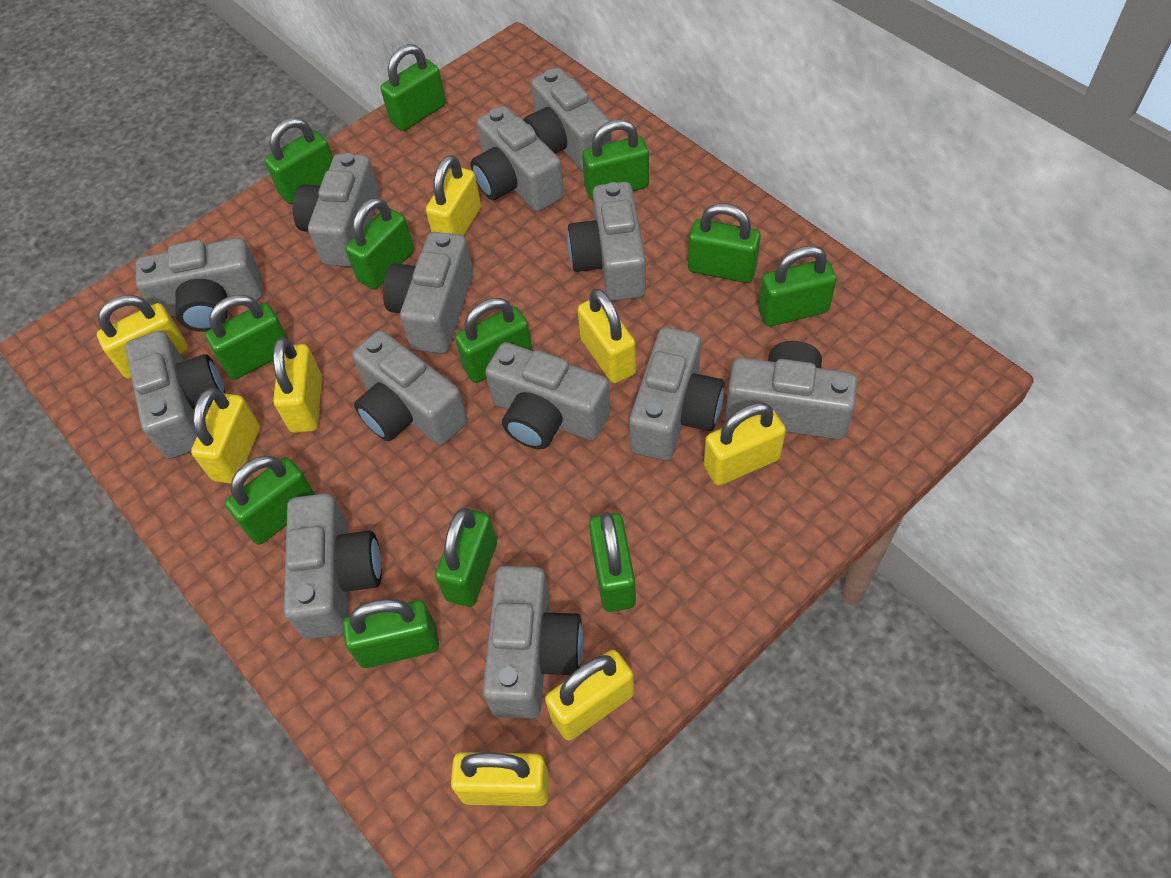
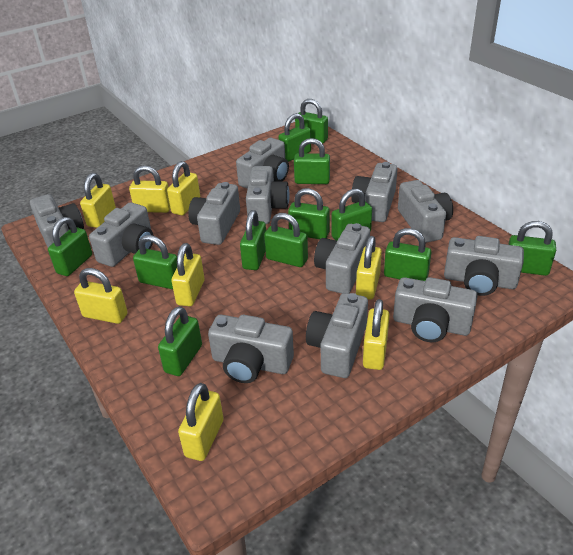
grey camera: [125,331,225,459] [136,238,263,332] [284,493,382,639] [292,153,380,267] [352,330,468,445] [383,232,473,354] [470,106,564,212] [483,566,583,719] [485,342,611,449] [523,67,612,171] [567,182,646,301] [629,327,724,461] [725,341,857,440] = 13 -> [30,194,84,247] [89,202,153,267] [188,182,240,245] [208,315,294,383] [236,138,289,189] [246,166,290,224] [306,293,368,378] [314,223,370,293] [351,162,397,222] [393,277,478,342] [398,180,453,243] [444,236,524,296] = 12

